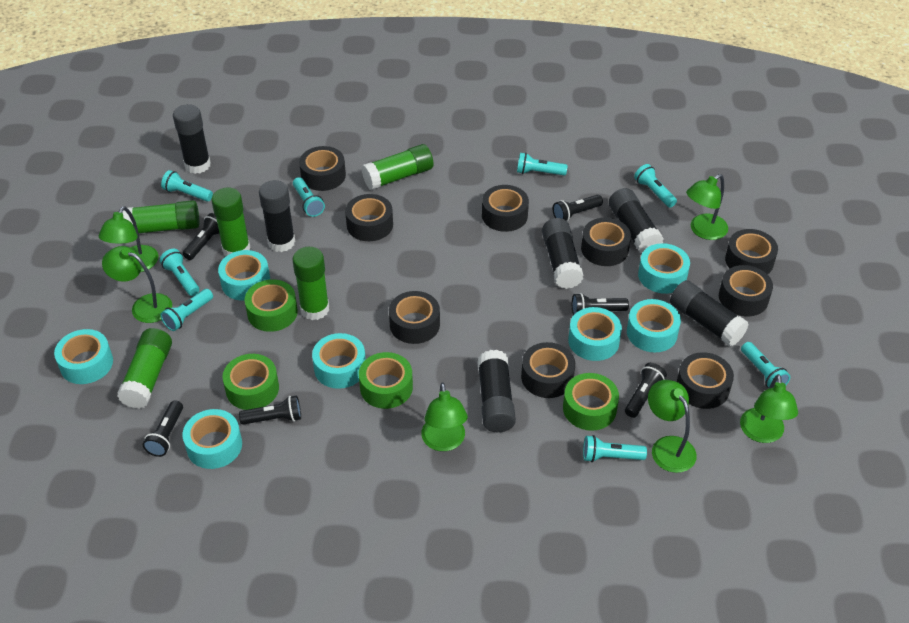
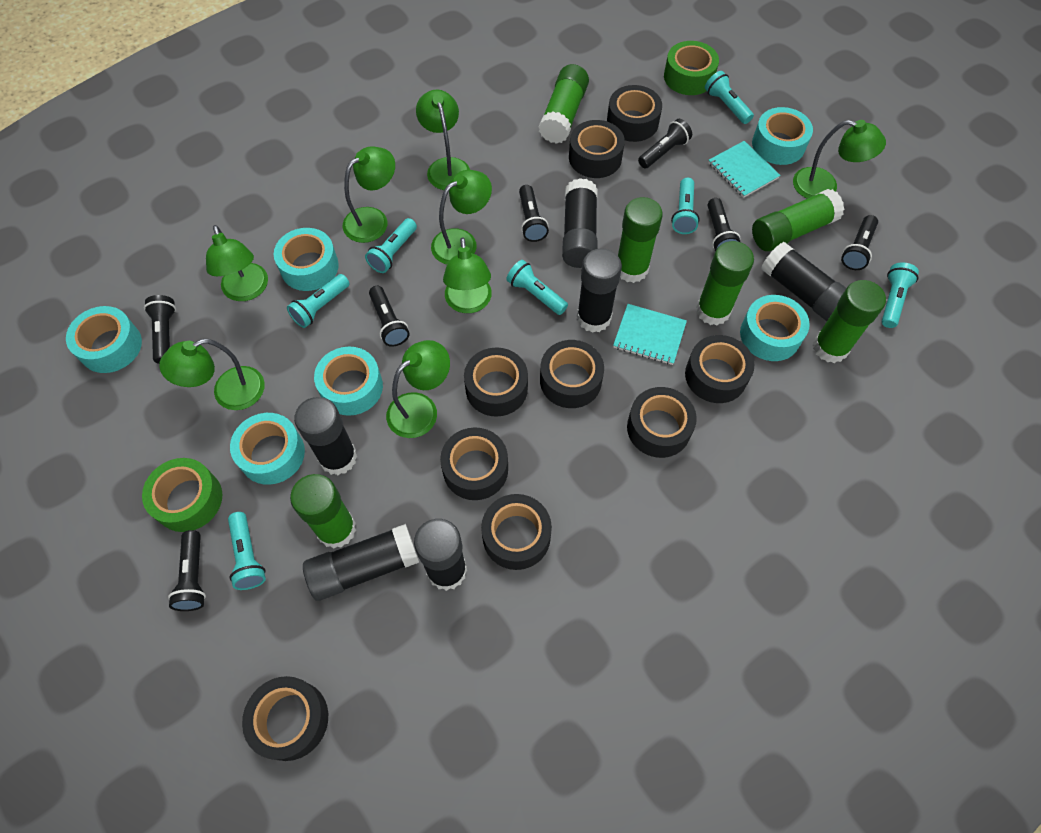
black flashlight: [143,400,183,457] [182,213,220,260] [239,395,301,425] [553,195,603,221] [572,293,629,316] [625,363,667,418] = 6 -> [144,295,176,364] [168,530,206,611] [369,286,410,347] [519,185,549,242] [638,119,692,168] [707,198,740,251] [841,215,878,270] = 7
green glue stick: [117,328,172,409] [122,200,199,233] [211,188,250,256] [293,247,329,320] [362,144,433,190] = 5 -> [290,474,356,549] [539,64,589,144] [618,197,663,283] [696,241,754,325] [752,189,844,251] [813,280,886,363] = 6
green lamp: [99,206,158,272] [102,246,172,323] [421,382,468,451] [648,380,697,473] [686,174,728,240] [740,374,798,443] = 6 -> [159,339,265,410] [206,225,268,301] [343,146,395,243] [386,340,450,438] [416,90,470,190] [431,170,492,264] [443,237,492,313] [793,120,886,199] = 8
green tape: [222,354,279,410] [245,279,298,332] [359,352,413,409] [563,373,619,431] = 4 -> [142,458,222,532] [664,41,719,95] = 2
turquoise flashlight: [160,249,199,296] [160,289,213,331] [161,170,213,202] [293,177,325,217] [517,153,568,176] [583,435,647,462] [634,164,677,207] [741,342,790,388] = 8 -> [228,512,266,590] [287,274,350,328] [365,218,417,273] [506,260,568,315] [671,178,700,234] [705,71,754,124] [882,263,919,328] = 7
turquoise notebook: none = 0 -> [613,304,687,365] [708,141,780,198] = 2
turquoise tape: [54,329,113,384] [183,409,242,469] [218,250,270,301] [312,333,366,389] [568,307,622,361] [627,299,681,352] [638,243,690,294] = 7 -> [66,306,142,373] [230,413,305,485] [274,228,339,291] [314,347,383,416] [740,295,810,361] [752,107,813,165] = 6

